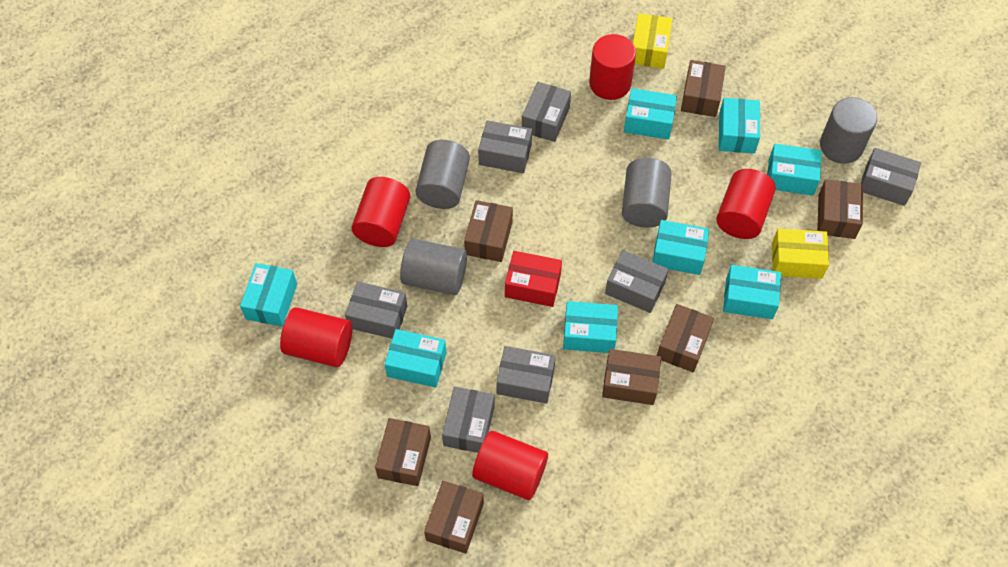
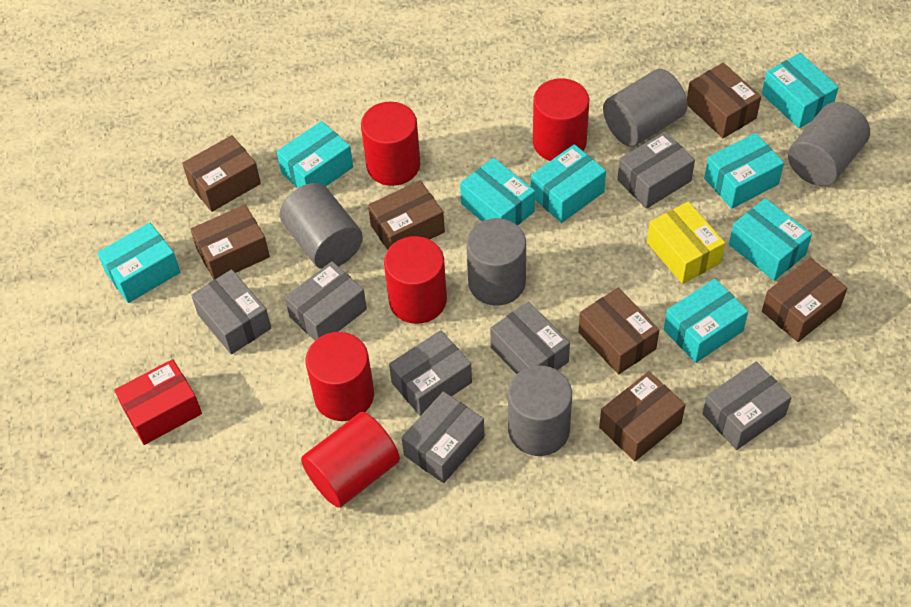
grey cylinder: [400,238,467,295] [415,140,470,209] [622,158,672,228] [820,97,877,164] = 4 -> [280,183,363,269] [466,218,526,306] [508,366,572,456] [603,69,688,147] [788,102,870,186] = 5
yellow box: [633,13,672,69] [772,228,829,279] = 2 -> [647,202,725,284] = 1

